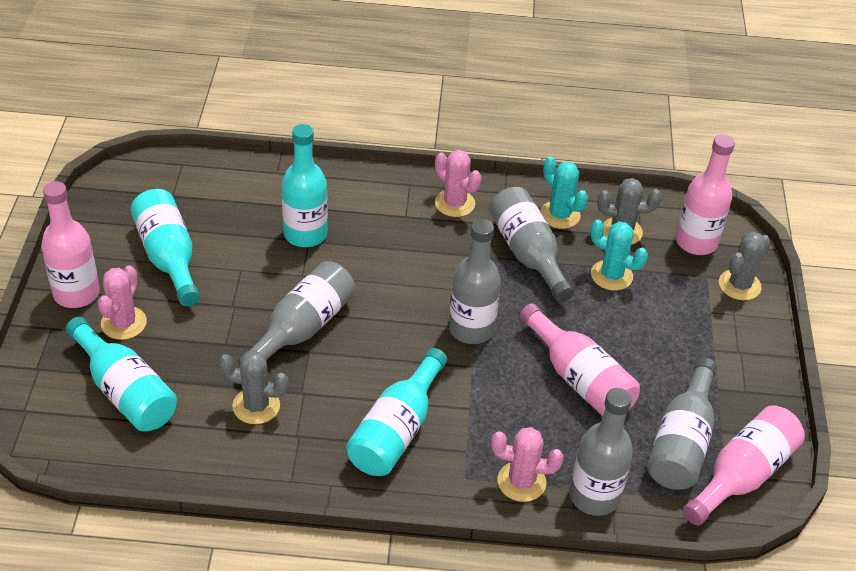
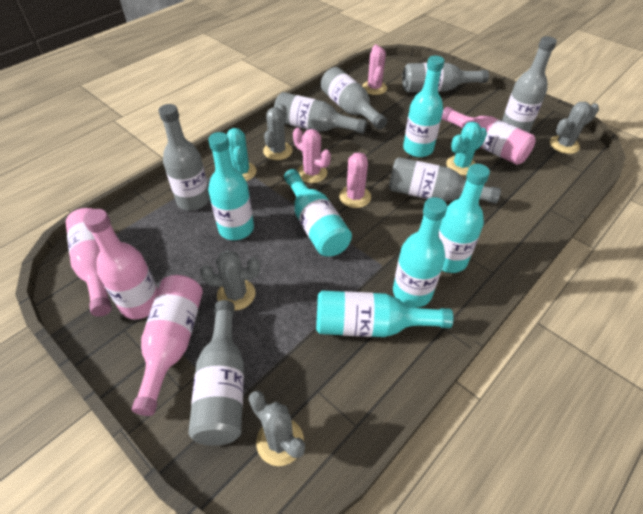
grey bottle: [238,261,355,366] [449,219,501,344] [489,187,574,302] [569,388,633,516] [647,358,717,490] = 5 -> [158,104,210,210] [188,300,244,446] [274,92,367,134] [321,67,387,130] [389,157,501,204] [402,63,489,93] [502,36,557,133] = 7
grey cactus: [219,351,289,424] [597,178,661,245] [719,232,771,300] = 3 -> [200,250,260,311] [249,391,305,466] [263,104,293,160] [550,102,599,154] = 4
turquoise bottle: [66,317,177,432] [131,189,200,306] [282,124,328,247] [346,348,447,476] = 4 -> [208,132,254,240] [284,169,352,256] [316,291,454,337] [393,197,447,308] [403,56,444,157] [438,164,490,273] = 6

